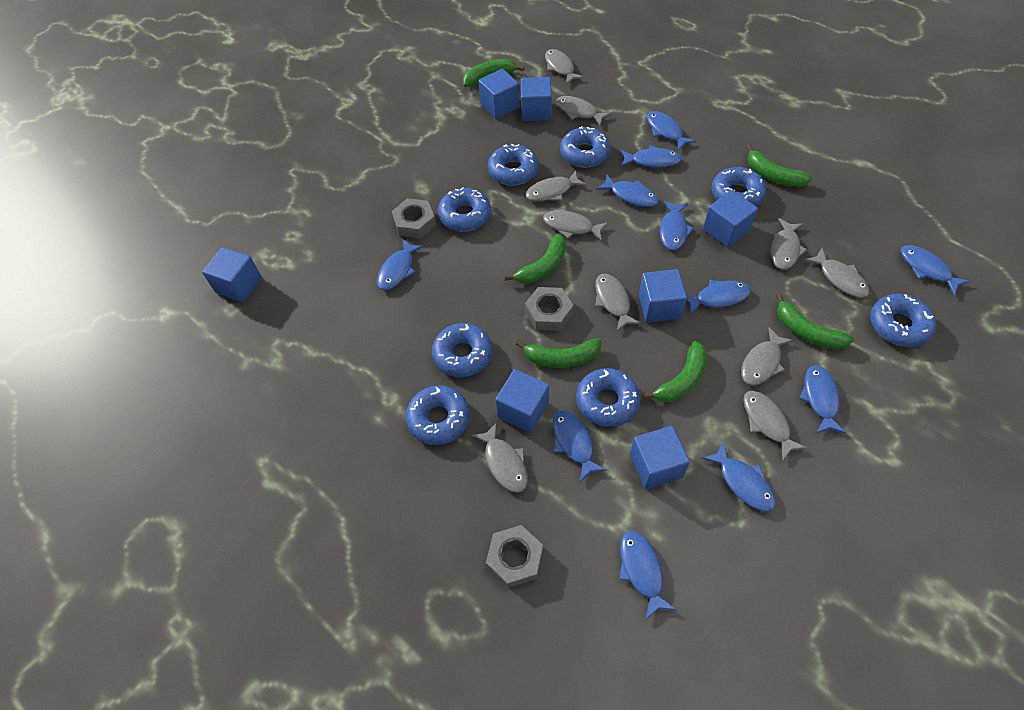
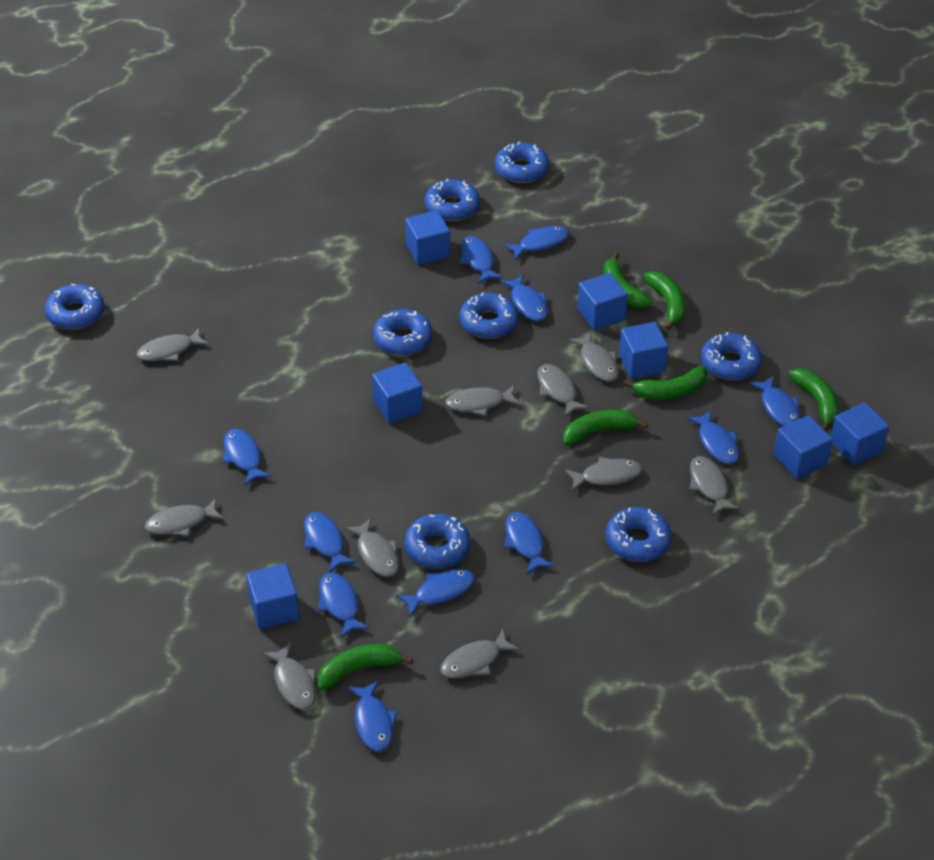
grey nut: [392,198,436,239] [486,525,543,588] [525,287,574,331] = 3 -> none = 0

